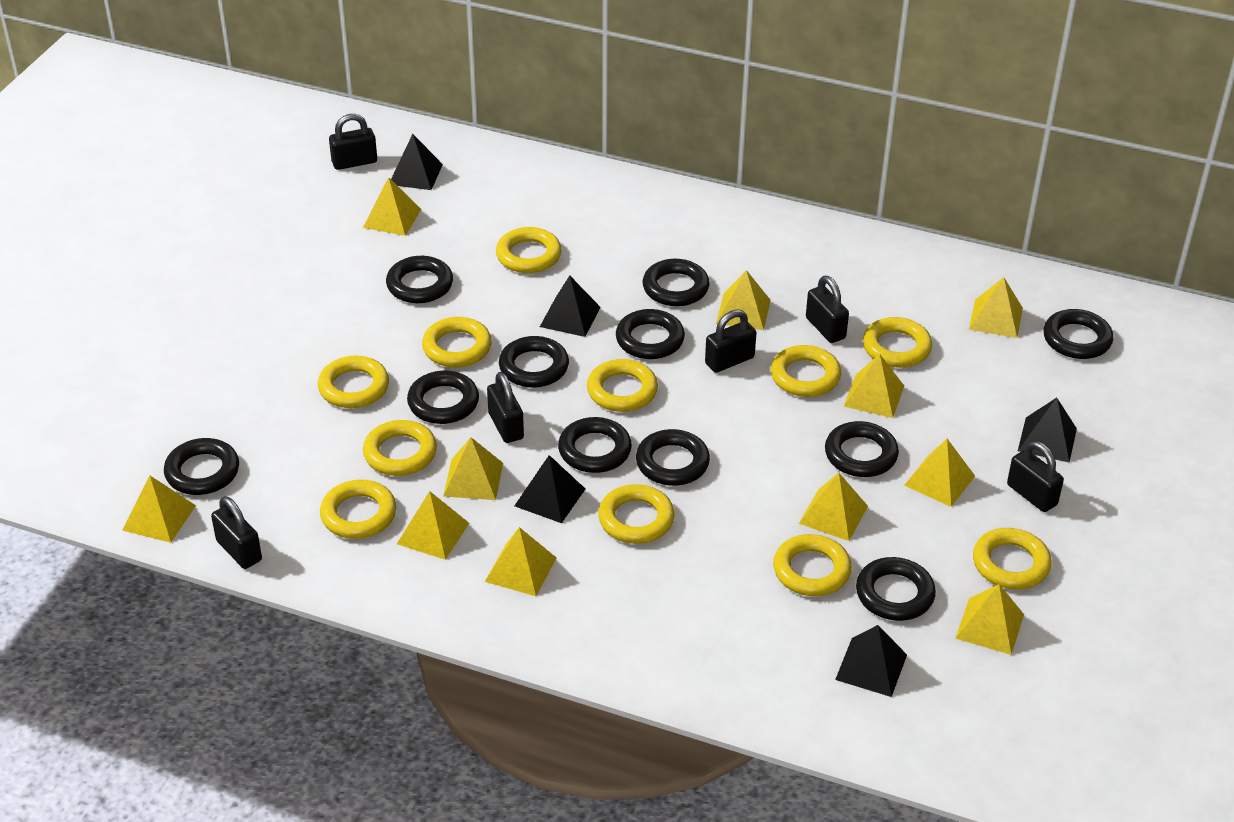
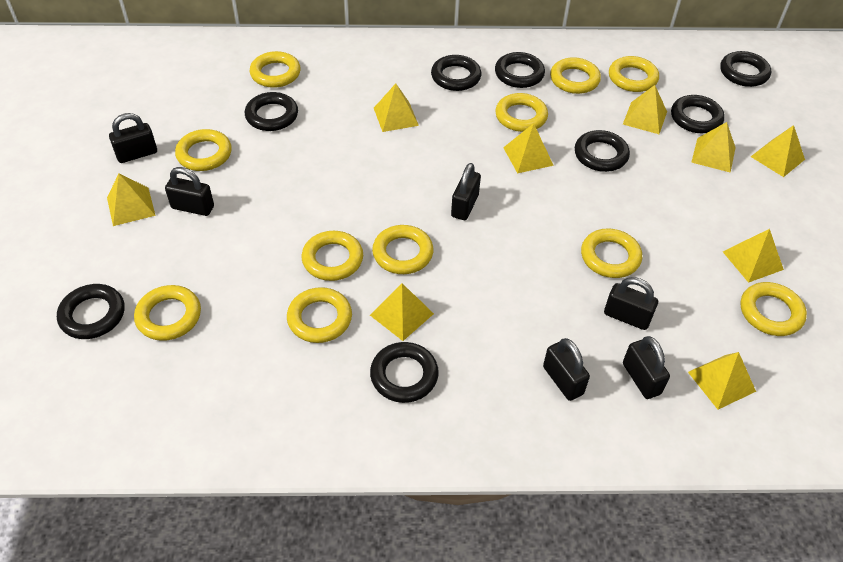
black pyramid: [391,134,443,190] [514,455,585,523] [540,275,601,337] [835,625,907,697] [1018,398,1077,463] = 5 -> none = 0
black ring: [164,438,239,495] [386,256,453,303] [407,371,479,424] [499,336,569,388] [558,417,632,473] [616,309,685,359] [636,429,710,486] [643,259,709,306] [825,421,899,477] [856,557,936,621] [1044,309,1113,359] = 11 -> [57,284,124,339] [245,92,298,131] [370,342,439,403] [431,55,481,91] [495,52,545,88] [575,130,630,172] [671,95,725,133] [720,51,771,87] = 8
yellow pyramid: [122,476,196,543] [363,177,422,236] [397,491,469,560] [443,437,503,500] [485,527,557,596] [716,270,771,330] [799,473,868,541] [844,354,904,418] [904,439,975,507] [955,584,1024,655] [969,277,1023,338] = 11 -> [107,173,156,226] [370,283,434,341] [374,84,419,132] [503,123,554,173] [623,85,667,134] [688,352,756,409] [691,122,736,173] [723,229,784,283] [751,125,805,177] = 9

